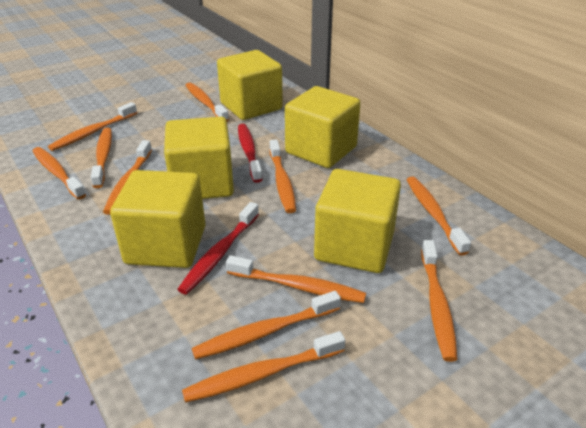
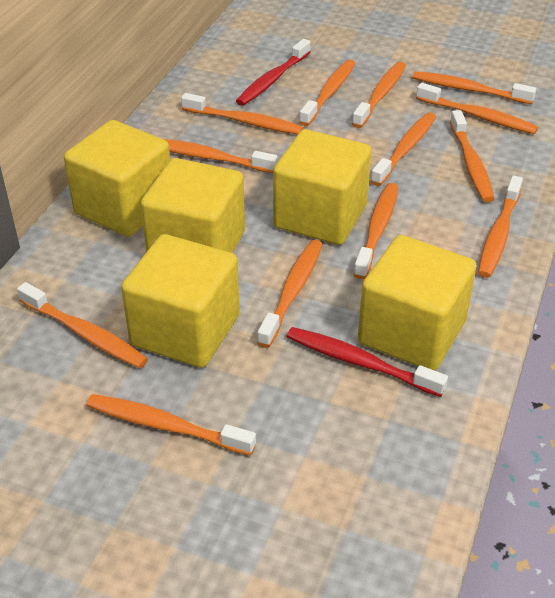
orange toothbrush: [33,147,86,200] [48,102,137,151] [91,128,112,188] [103,140,152,215] [182,331,345,403] [185,82,229,122] [192,291,341,360] [226,255,366,303] [269,140,296,213] [406,176,471,256] [421,240,457,362] = 11 -> [17,282,148,368] [86,394,256,456] [164,139,278,173] [181,93,304,134] [257,240,323,348] [299,59,356,126] [352,61,406,128] [353,183,398,279] [371,112,436,186] [412,71,537,104] [416,83,538,134] [450,110,494,202] [478,176,523,278] = 13

